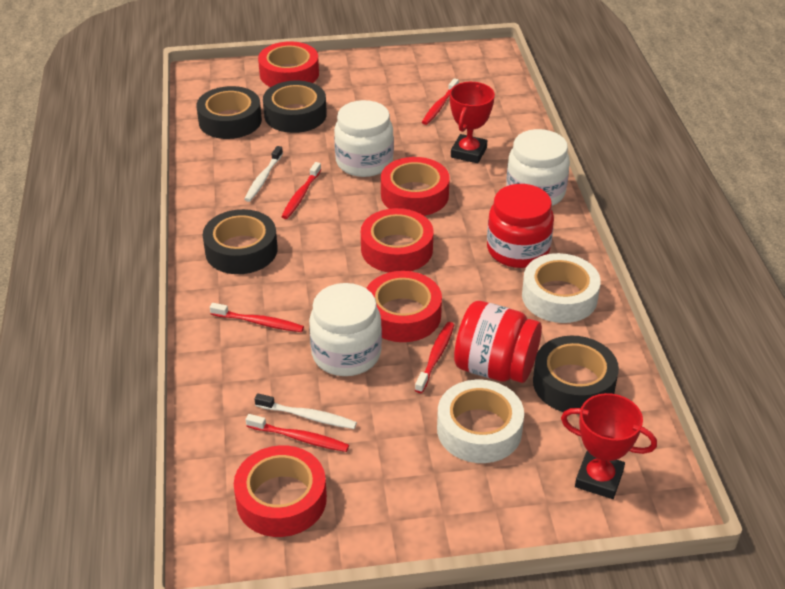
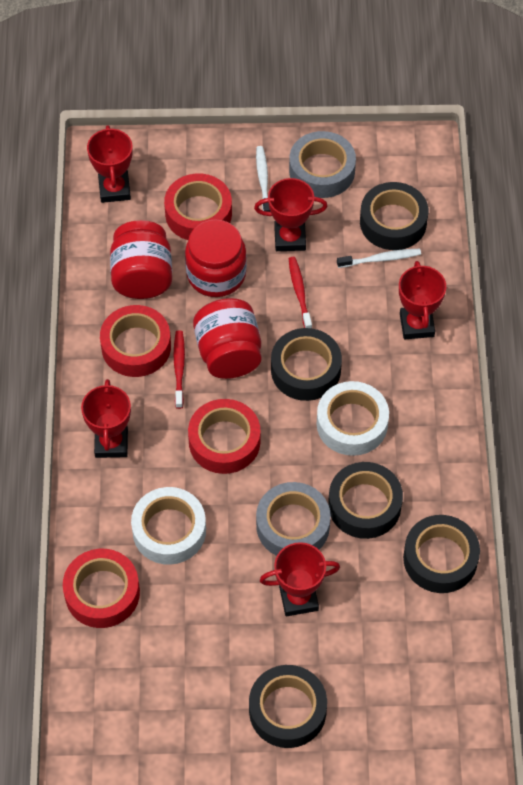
black tape: [196,86,262,139] [203,209,278,274] [263,81,327,133] [533,336,619,412] = 4 -> [249,665,327,748] [271,328,342,401] [328,462,403,539] [360,182,428,250] [403,515,480,593] = 5
grey tape: none = 0 -> [256,482,331,556] [289,131,356,198] = 2
red jar: [454,301,542,383] [487,184,554,268] = 2 -> [110,220,172,299] [185,219,247,297] [193,298,262,379] = 3
red tape: [234,445,327,537] [258,42,319,87] [361,208,434,272] [366,271,442,342] [381,157,450,216] = 5 -> [63,549,140,628] [100,305,171,377] [164,174,232,240] [188,399,261,474] = 4
red toothbrush: [210,303,304,332] [246,414,349,452] [281,162,321,219] [415,322,454,393] [422,78,459,125] = 5 -> [174,330,185,409] [289,257,312,328] = 2
red trophy: [450,82,495,163] [561,393,657,499] = 2 -> [81,379,131,458] [87,125,133,203] [254,178,327,251] [260,542,340,616] [399,261,446,339] = 5
white jar: [309,283,382,376] [334,100,394,177] [506,129,570,206] = 3 -> none = 0

